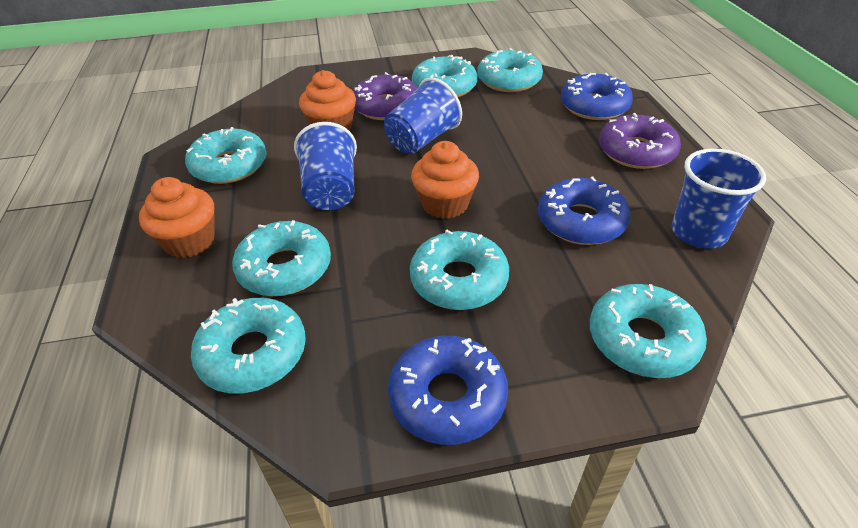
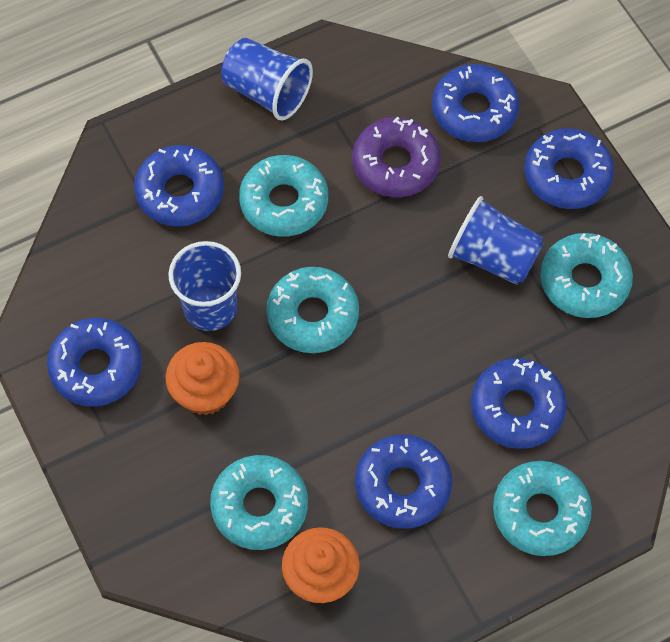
blue donut: [388,336,508,445] [538,177,631,245] [561,73,633,120] = 3 -> [47,318,142,406] [134,145,224,227] [355,435,452,528] [432,64,519,142] [471,358,567,449] [524,128,614,209] = 6
orange cupcake: [139,177,215,258] [299,70,356,131] [411,141,479,219] = 3 -> [166,342,239,415] [282,527,360,603] = 2
purple donut: [353,72,418,120] [599,113,681,169] = 2 -> [352,117,441,197] = 1
turquoise donut: [185,127,266,184] [191,298,306,394] [232,220,331,296] [410,230,509,310] [412,55,477,97] [478,48,543,92] [590,284,707,378] = 7 -> [210,455,308,550] [239,155,328,236] [266,267,359,353] [493,461,592,556] [540,233,633,318] = 5

